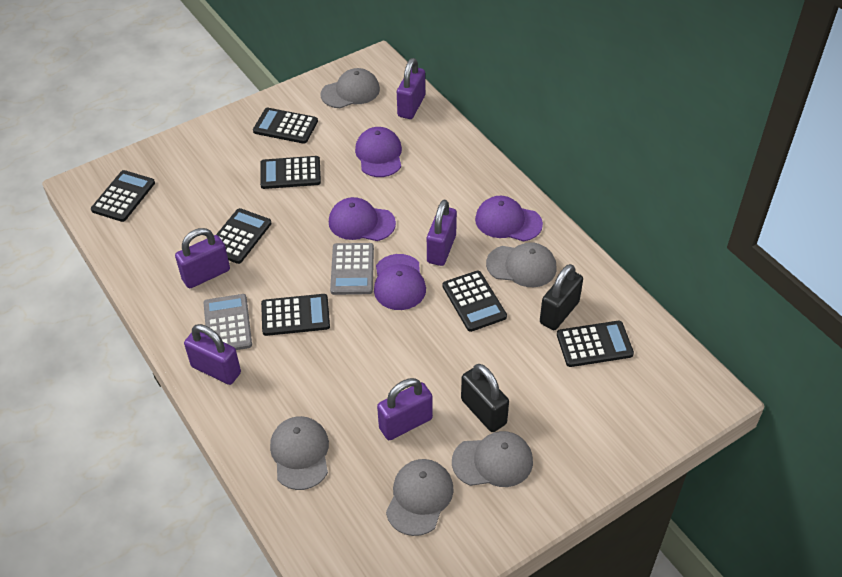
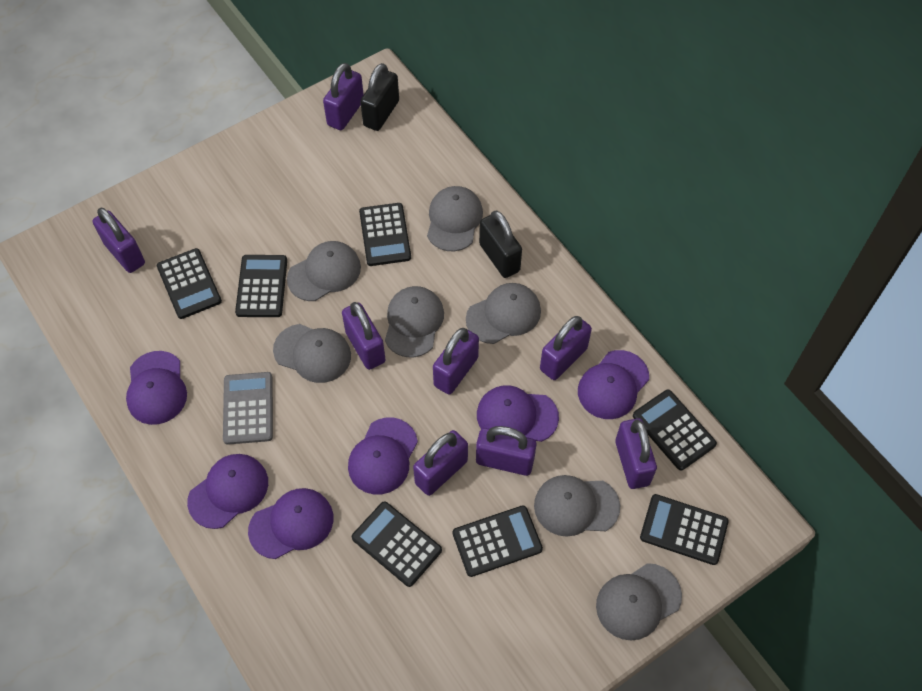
grey calculator: [204,294,252,350] [330,243,374,295] = 2 -> [223,372,273,445] = 1
grey cap: [270,416,329,490] [321,68,380,108] [386,459,454,536] [452,431,533,487] [486,242,557,287] = 5 -> [273,324,351,383] [287,241,361,301] [385,286,444,358] [427,186,483,251] [466,283,541,344] [534,475,620,537] [596,563,682,641] = 7
purple cap: [329,197,396,241] [355,127,402,177] [374,254,426,310] [475,196,543,241] = 4 -> [126,351,187,425] [187,454,268,529] [248,488,333,559] [348,417,418,495] [477,385,559,442] [578,350,649,419] = 6
purple padlock: [175,228,230,288] [184,324,241,385] [377,378,433,440] [397,58,425,119] [427,200,457,266] = 5 -> [93,208,145,273] [323,63,364,130] [342,302,386,370] [413,430,468,496] [433,328,479,395] [476,426,537,476] [540,316,592,380] [615,418,657,489] = 8

